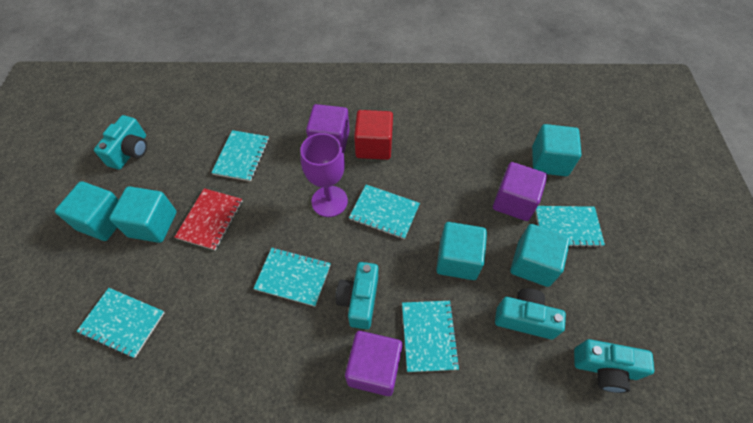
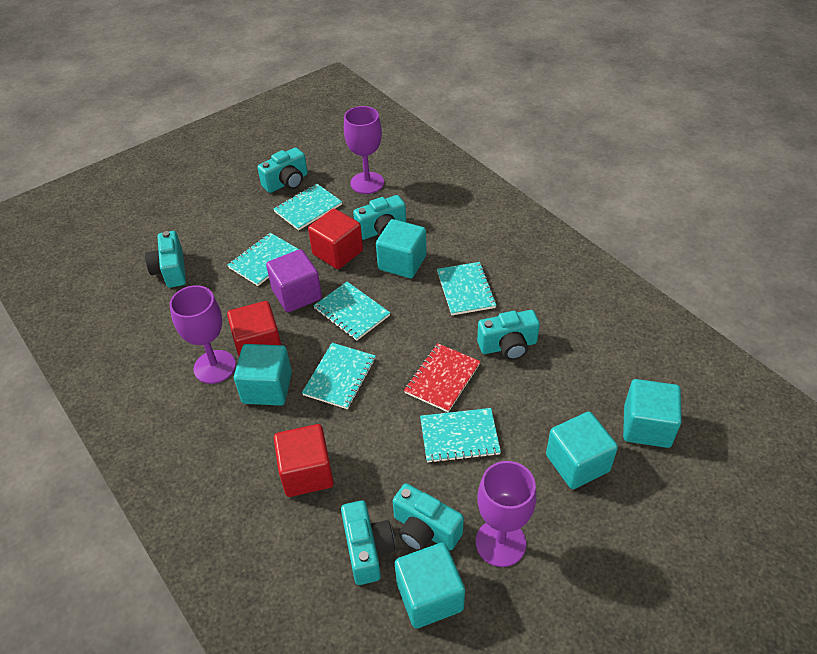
purple cube: [306,104,350,153] [345,331,403,396] [493,162,547,221] = 3 -> [266,249,322,312] = 1
purple goblet: [300,133,348,217] = 1 -> [169,285,236,384] [344,106,384,194] [476,461,536,567] = 3
red cube: [354,110,393,160] = 1 -> [227,301,281,356] [273,424,334,497] [308,209,363,269] = 3
turquoise camera: [94,115,147,170] [336,262,378,329] [495,289,566,339] [574,339,654,393] = 4 -> [145,231,186,288] [257,147,308,193] [341,500,395,585] [353,195,406,240] [393,483,464,551] [477,310,540,360] = 6

